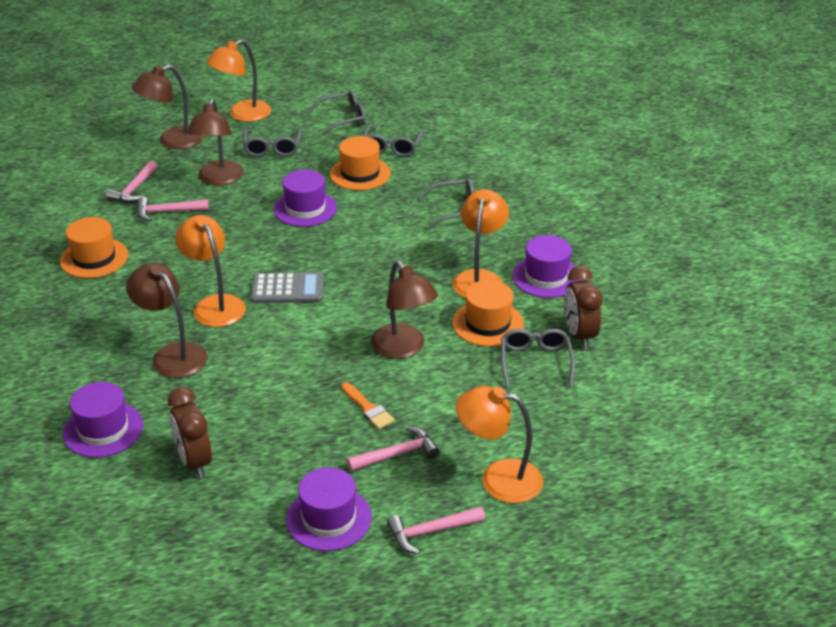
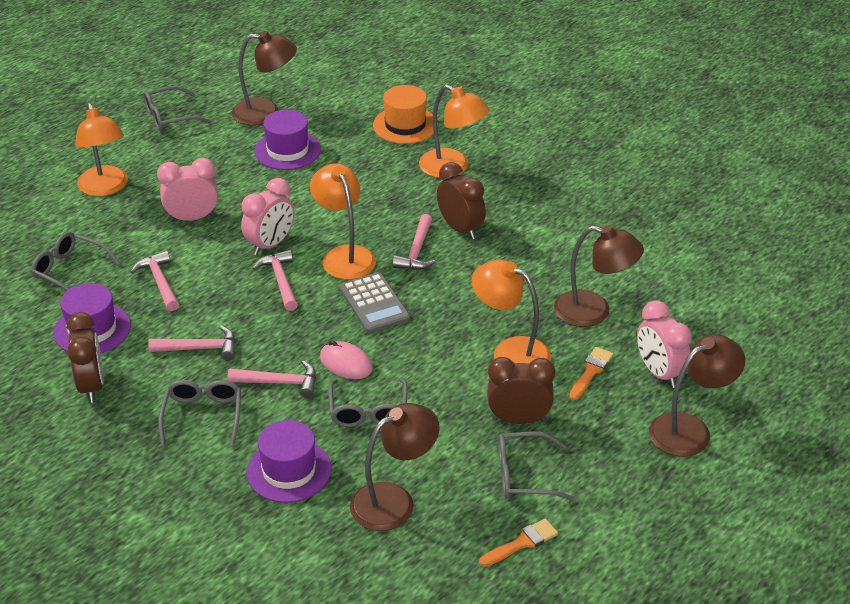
brown clock: [168,387,212,478] [564,266,602,349] = 2 -> [66,312,104,403] [437,162,486,240] [487,357,556,424] = 3
orange brush: [341,382,395,429] = 1 -> [479,519,558,567] [569,347,614,400] = 2
orange hat: [60,217,128,278] [330,136,391,191] [452,280,524,347] = 3 -> [373,85,438,144] = 1
pink clock: none = 0 -> [157,158,218,222] [241,178,294,256] [637,300,692,388] = 3
pink hammer: [106,161,158,203] [138,197,209,222] [347,426,440,472] [387,506,485,554] = 4 -> [131,251,179,311] [148,325,235,361] [227,360,316,398] [253,250,298,311] [392,214,436,270] = 5
pink mouse: none = 0 -> [320,341,373,379] = 1
purple hat: [63,382,143,458] [274,170,337,227] [286,467,372,551] [512,235,581,298] = 4 -> [53,283,131,353] [246,420,332,503] [254,109,321,170] = 3

